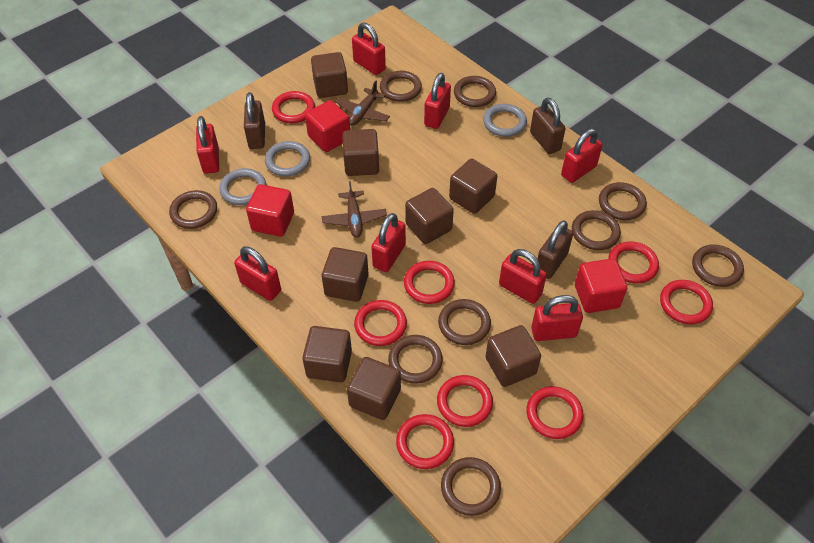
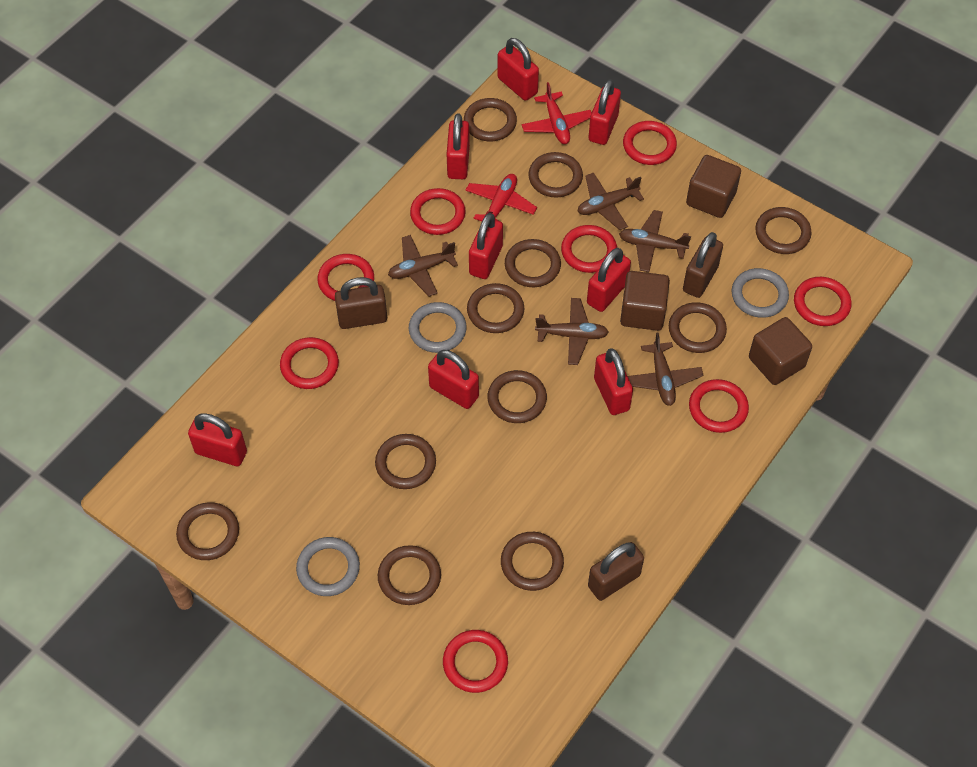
brown cube: [302,326,352,382] [311,52,348,98] [322,247,369,302] [342,129,379,176] [347,357,401,420] [405,188,454,244] [449,159,497,214] [486,325,541,387] = 8 -> [620,271,670,331] [686,155,741,218] [749,317,812,385] = 3
brown plane: [322,181,387,238] [336,81,390,126] = 2 -> [388,235,458,297] [535,298,609,365] [577,173,644,230] [619,210,691,272] [628,332,704,406] = 5
brown ring: [169,190,217,229] [380,71,422,102] [388,335,443,384] [438,299,491,345] [441,457,501,516] [454,76,496,107] [572,210,621,250] [599,182,647,220] [692,244,744,287] = 9 -> [176,502,239,560] [375,434,436,489] [378,545,441,605] [464,98,517,141] [467,283,524,333] [487,370,547,423] [501,532,564,591] [505,239,561,287] [528,152,583,198] [669,302,727,353] [755,207,812,254] = 11
red cube: [246,184,294,237] [305,100,350,152] [575,258,627,313] = 3 -> none = 0
red plane: none = 0 -> [465,174,537,221] [522,82,592,144] = 2

